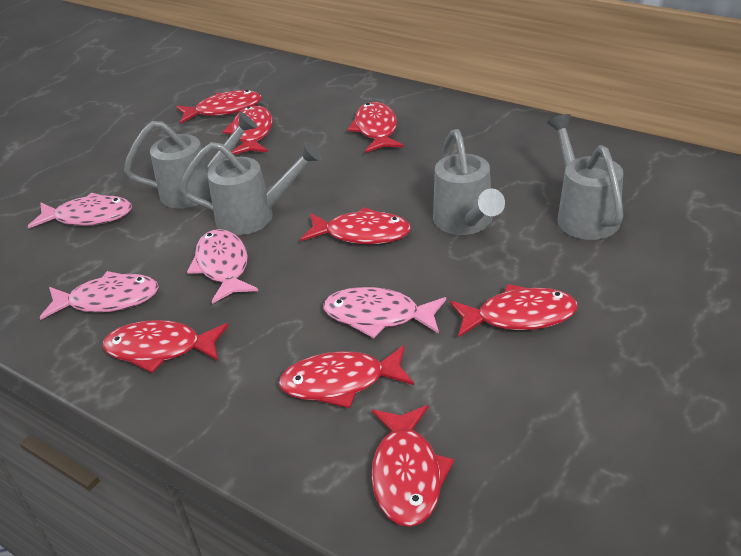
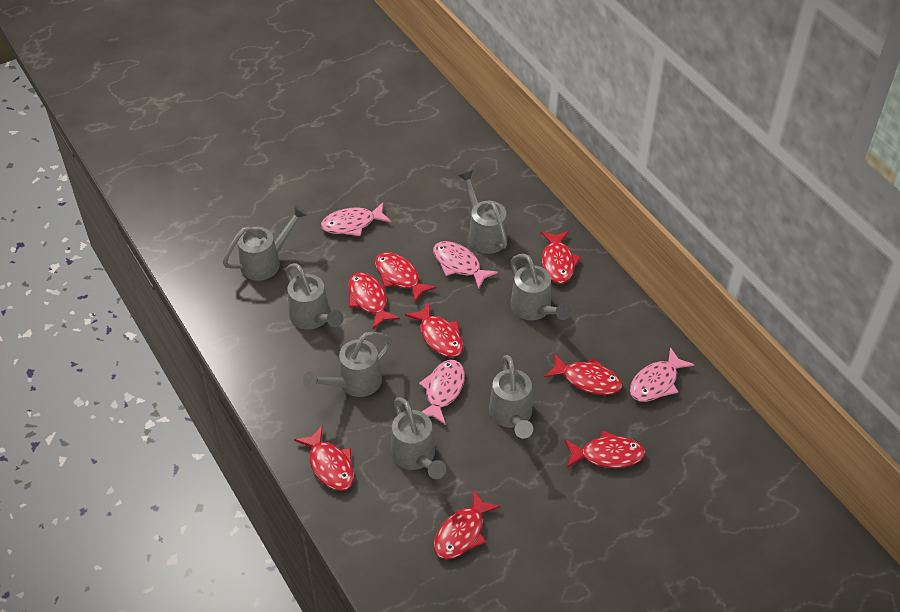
grey watering can: [124,112,257,209] [180,141,322,235] [433,129,505,235] [547,114,624,240] = 4 -> [223,205,308,281] [286,263,344,329] [303,332,392,397] [391,397,446,479] [458,170,507,254] [489,355,533,439] [510,254,572,320] = 7

